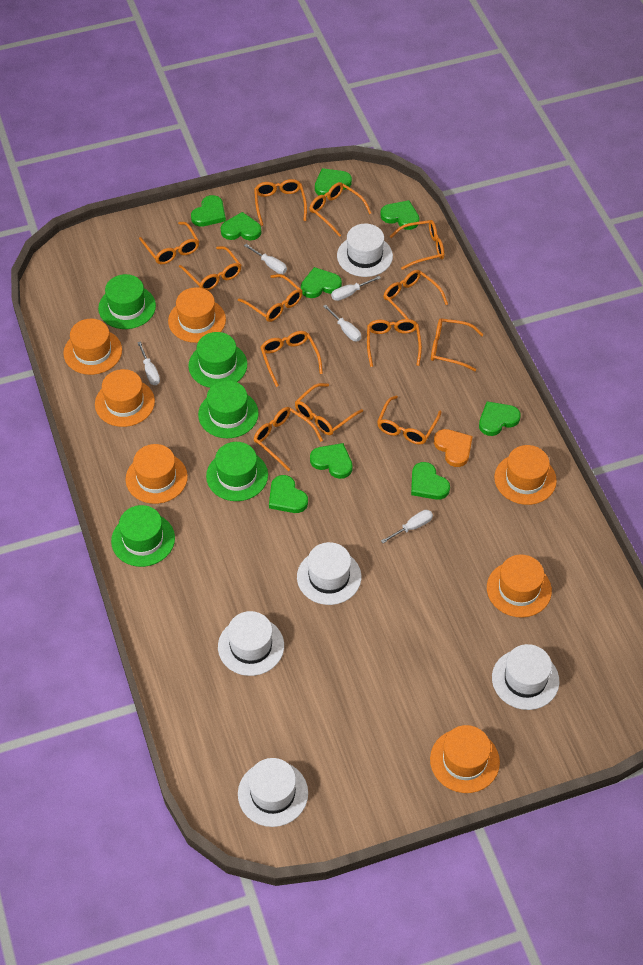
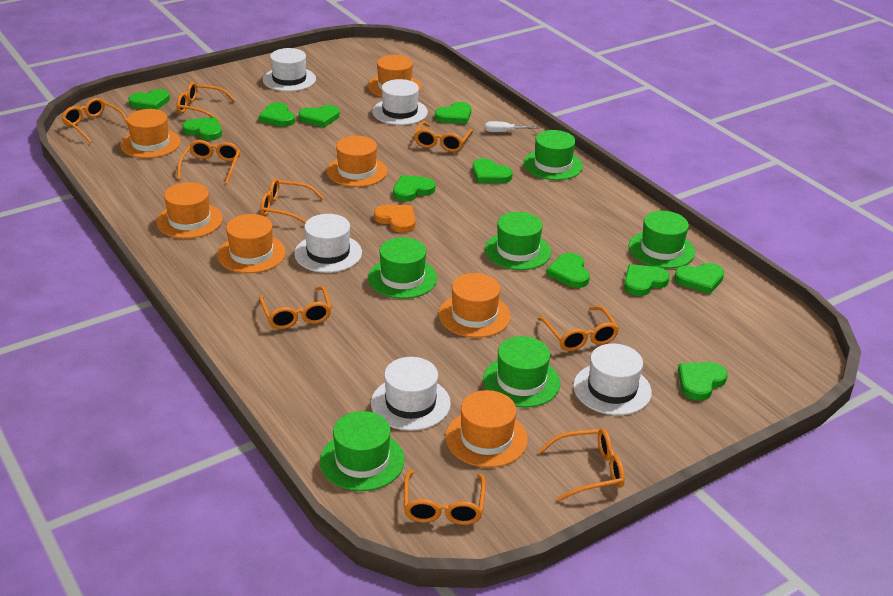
green hat: [98,274,156,329] [111,505,175,567] [188,332,247,388] [198,380,259,438] [206,442,268,501] = 5 -> [320,411,405,491] [368,237,437,299] [483,336,560,408] [485,212,551,270] [524,130,583,180] [629,211,695,269] = 6
green heart: [191,195,226,227] [221,212,261,240] [269,475,308,513] [301,267,342,298] [310,443,353,479] [315,168,352,197] [380,200,419,230] [411,462,450,500] [479,401,521,436] = 9 -> [128,89,170,110] [182,117,222,141] [259,102,295,127] [299,105,340,128] [393,175,435,201] [435,102,471,124] [472,158,513,183] [546,253,590,288] [624,264,670,296] [674,263,724,294] [678,362,728,401] = 11
orange glasses: [139,222,199,264] [179,246,241,291] [238,274,303,322] [254,179,307,226] [254,407,323,471] [260,331,323,387] [295,383,363,435] [309,182,371,237] [367,319,422,367] [377,396,442,445] [383,270,448,319] [390,220,444,270] [431,318,484,371] = 13 -> [61,98,128,143] [176,82,236,122] [177,140,240,184] [259,286,332,329] [260,178,324,224] [404,470,486,525] [414,121,473,152] [538,306,619,351] [539,428,625,501] = 9
white screwdriver: [137,341,160,385] [244,244,287,274] [323,305,361,341] [331,276,381,301] [381,510,433,543] = 5 -> [485,121,540,132] = 1

